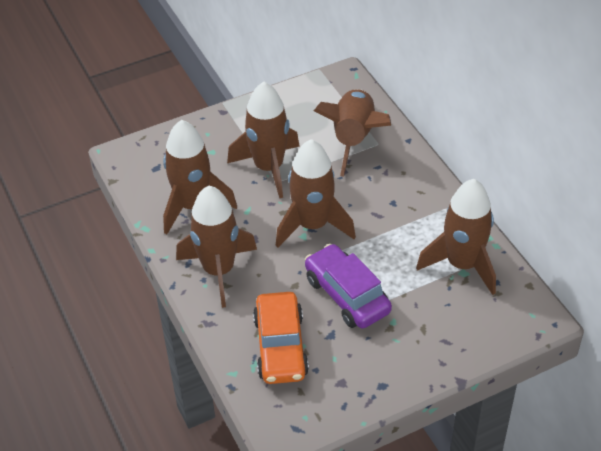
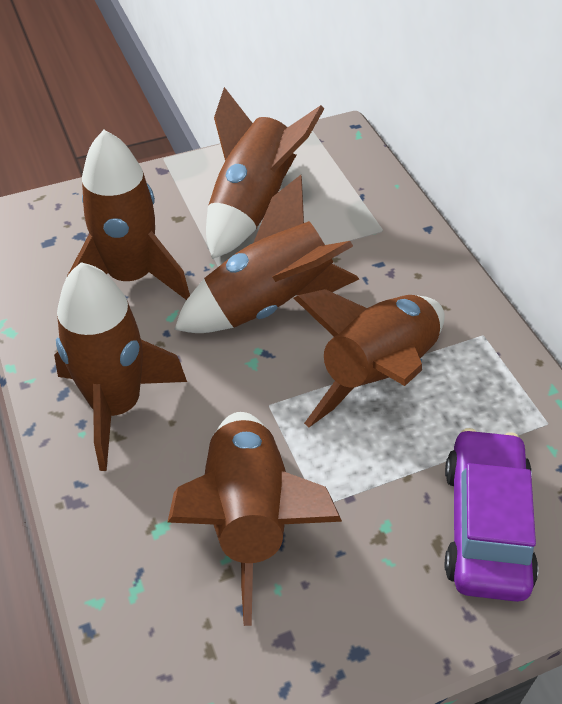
orange car: [253,292,309,384] = 1 -> none = 0

